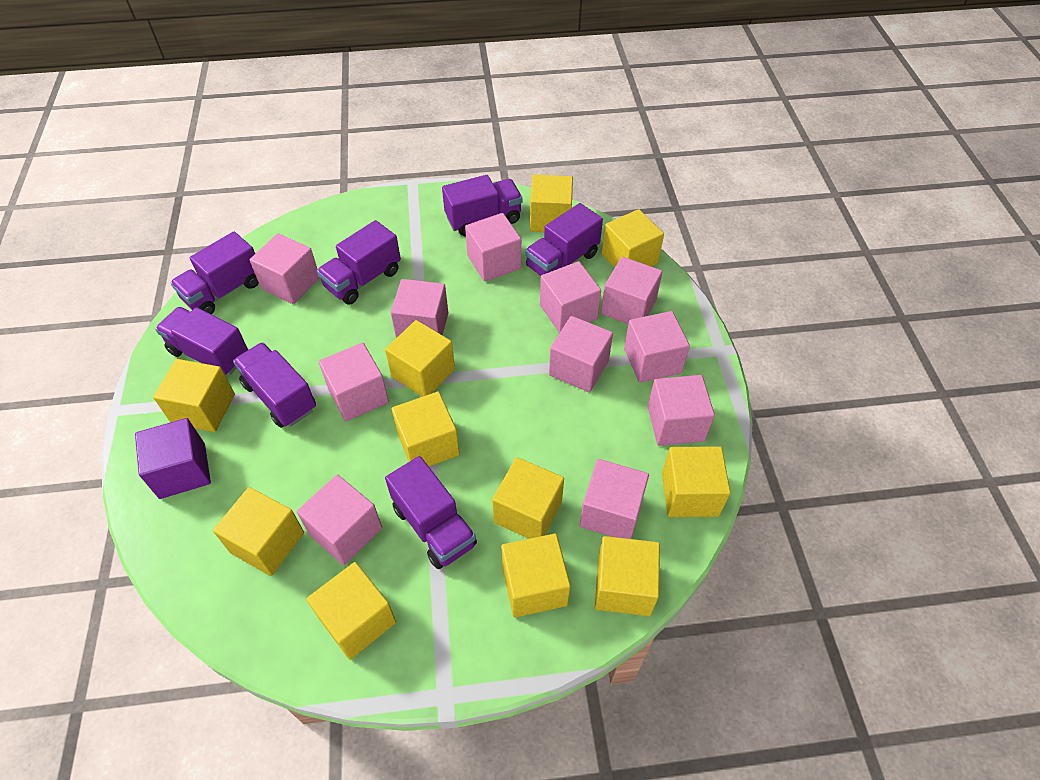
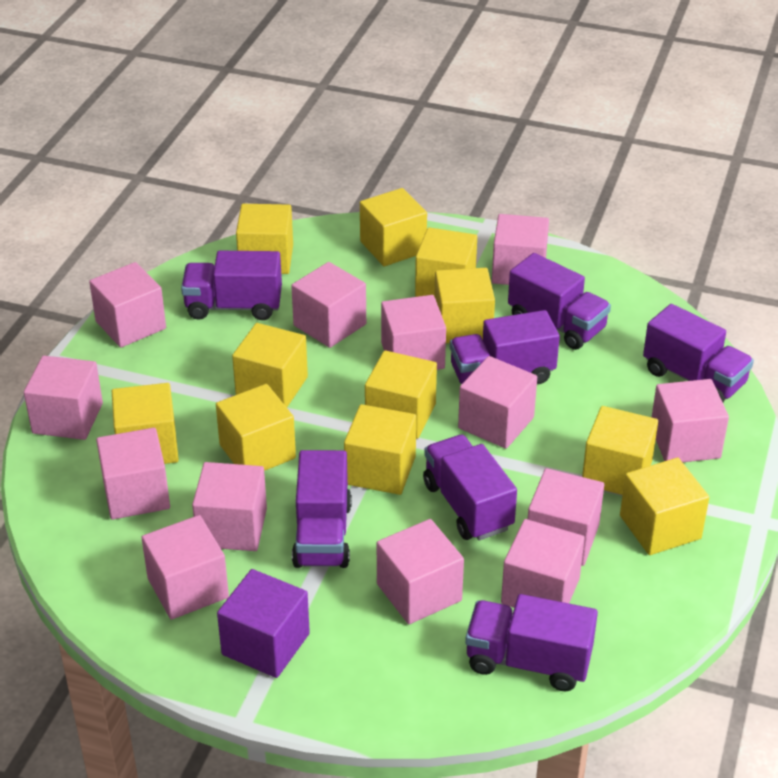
pink cube: [250,233,320,304] [297,474,382,565] [319,343,389,421] [391,279,448,338] [465,213,521,282] [540,261,601,333] [549,316,613,392] [580,459,649,539] [601,257,663,324] [624,311,690,383] [648,375,715,446] = 11 -> [24,356,103,440] [89,262,166,348] [96,427,170,520] [141,515,229,620] [192,462,267,551] [291,262,366,348] [377,519,464,624] [381,295,446,370] [458,356,537,449] [492,214,549,285] [501,519,585,608] [528,468,604,566] [652,379,729,462] = 13

